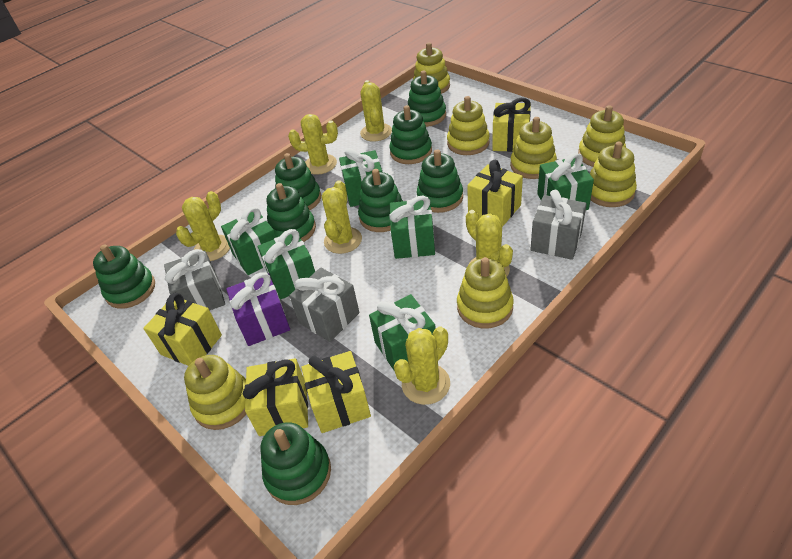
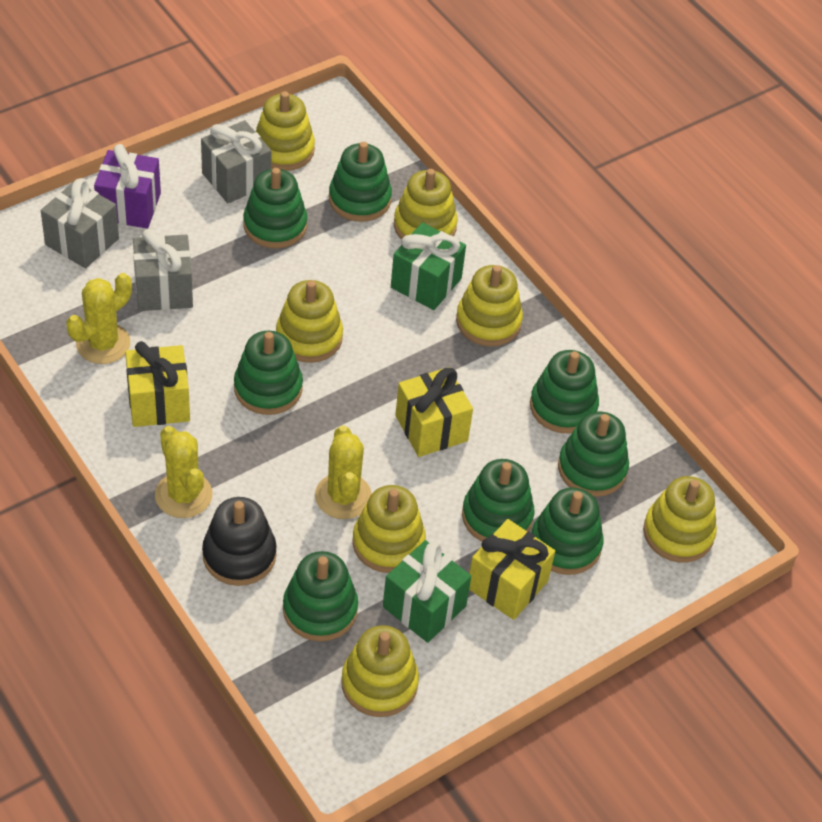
black stacking toy: none = 0 -> [202,497,277,586] = 1
green gift: [221,207,276,275] [258,229,315,300] [339,148,382,207] [369,294,436,372] [389,196,435,259] [537,153,594,210] = 6 -> [383,540,471,643] [391,222,466,310] = 2
yellow cactus: [176,191,230,261] [288,114,338,175] [322,180,362,254] [360,80,392,142] [394,327,450,405] [466,210,513,277] = 6 -> [66,273,132,364] [155,426,212,518] [315,425,372,519] = 3
yellow gift: [143,293,222,366] [243,358,308,436] [301,351,371,433] [467,160,523,227] [492,98,531,152] = 5 -> [125,341,190,427] [395,367,473,457] [469,519,555,620] = 3

